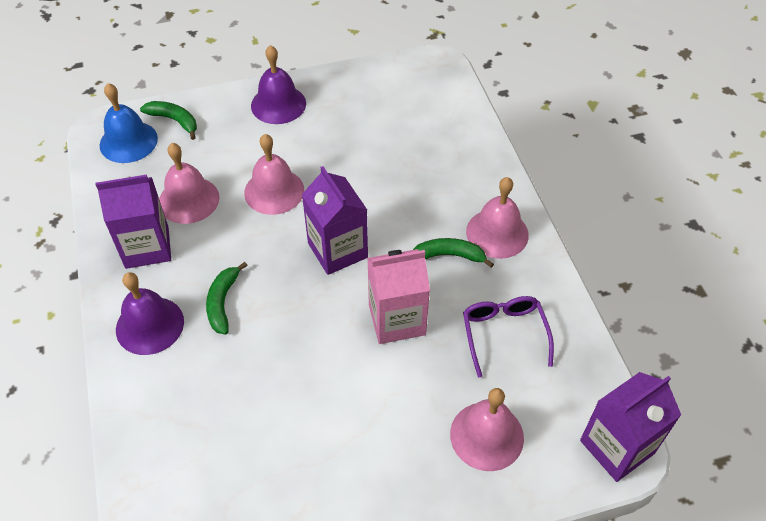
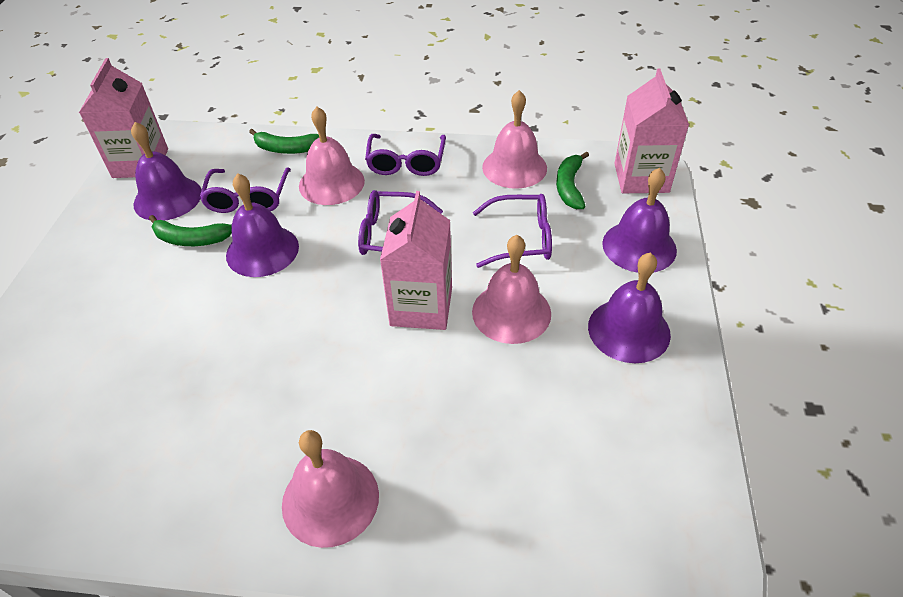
blue bell: [100,83,158,163] = 1 -> none = 0
pink carton: [367,249,430,344] = 1 -> [79,58,168,178] [380,191,452,330] [614,68,689,193] = 3
purple bell: [116,272,184,355] [251,45,306,124] = 2 -> [131,122,202,221] [226,173,299,277] [588,252,671,363] [602,168,677,273] = 4
purple carton: [96,175,171,269] [302,166,368,275] [580,372,681,482] = 3 -> none = 0
purple glasses: [463,296,554,378] = 1 -> [199,168,291,213] [358,190,443,255] [365,134,446,176] [473,194,552,268] = 4

